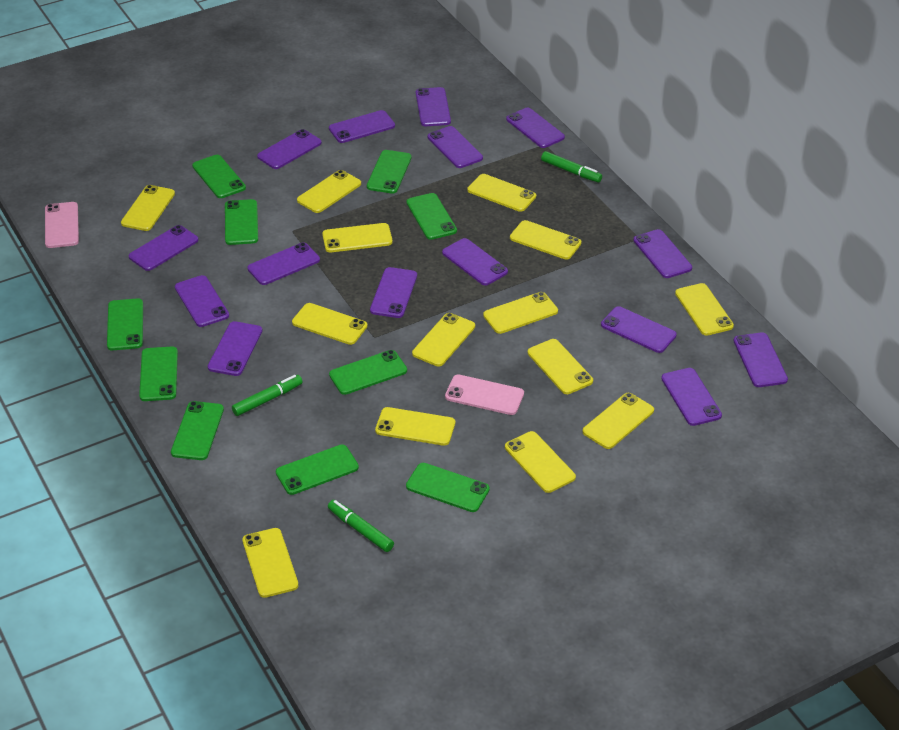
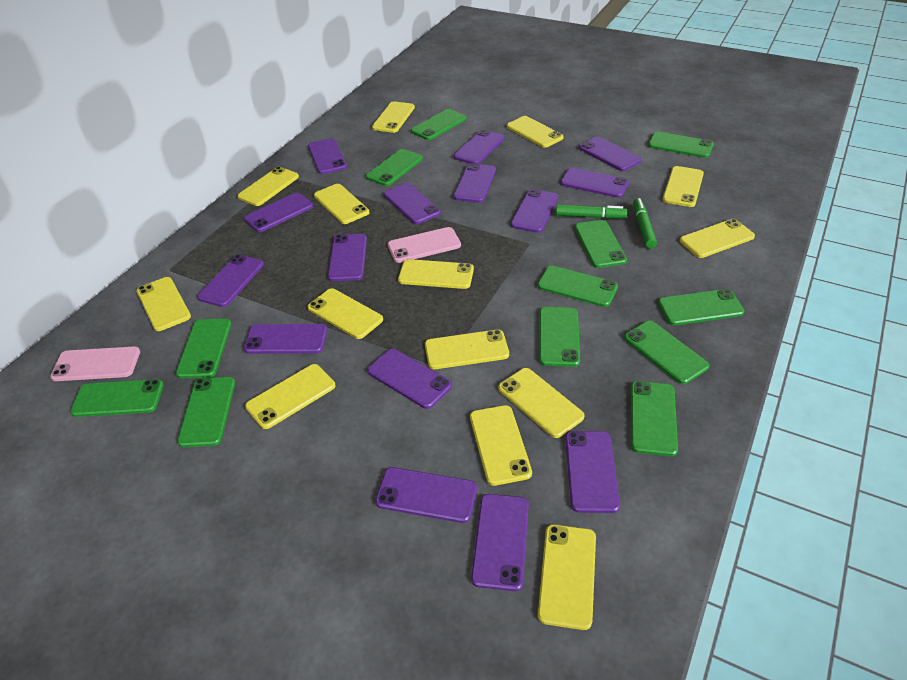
green marker: [232,375,303,416] [328,500,394,552] [541,151,602,182] = 3 -> [556,205,627,219] [633,198,657,248] = 2
green phone: [107,298,143,350] [139,347,178,401] [171,401,224,460] [192,155,246,198] [225,199,258,245] [276,444,359,495] [329,350,407,395] [367,150,412,193] [406,193,457,240] [406,463,490,512] = 10 -> [70,379,164,417] [176,319,232,378] [177,377,235,447] [366,149,423,186] [411,109,466,140] [538,266,618,307] [539,307,580,367] [575,220,627,268] [624,321,709,384] [631,381,678,456] [648,131,714,158] [658,289,745,325] = 12

